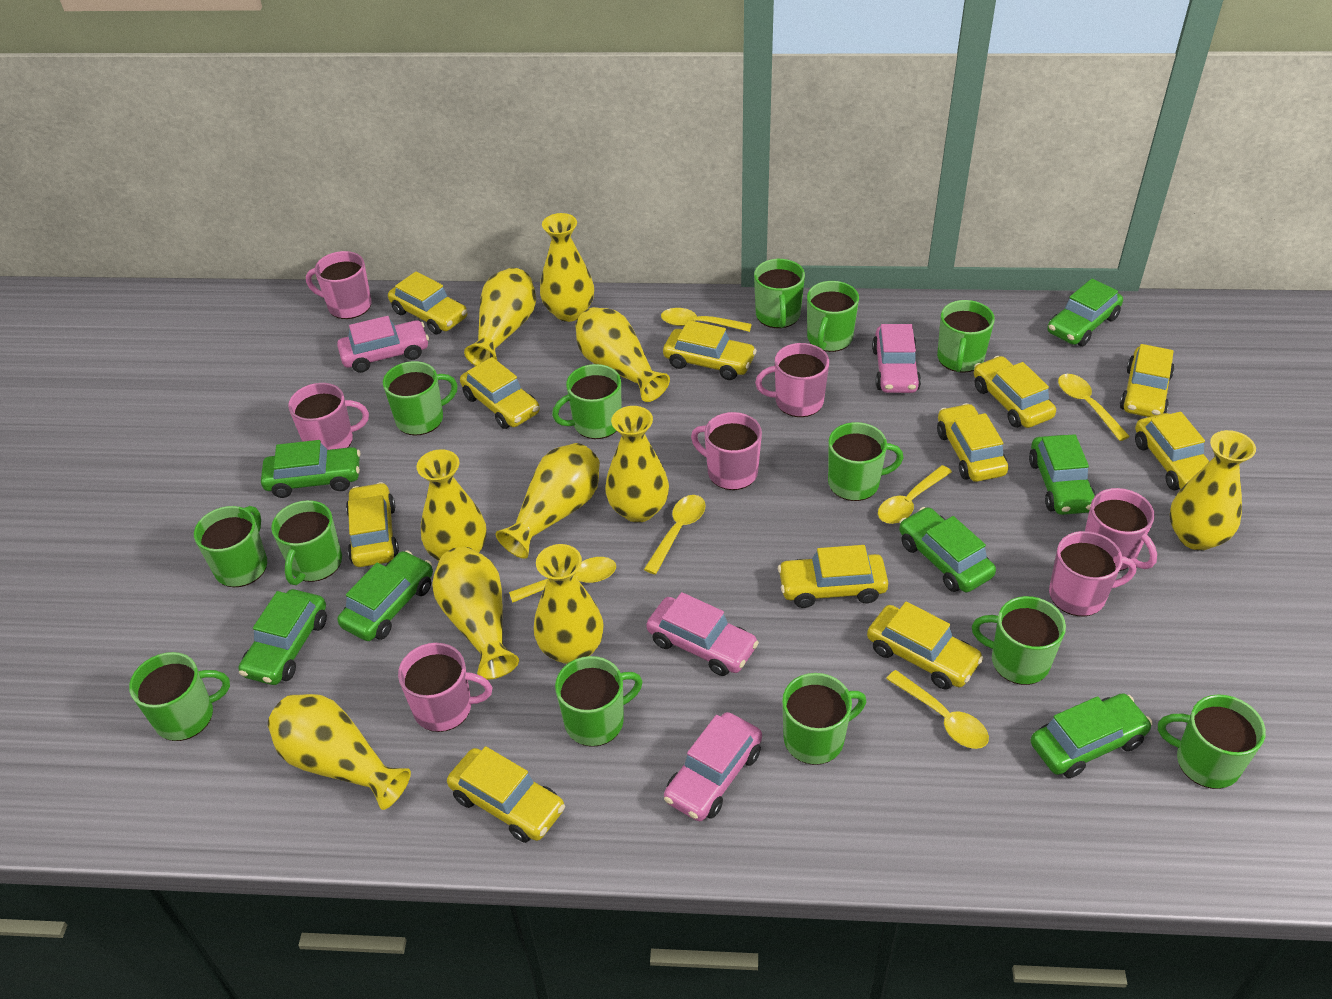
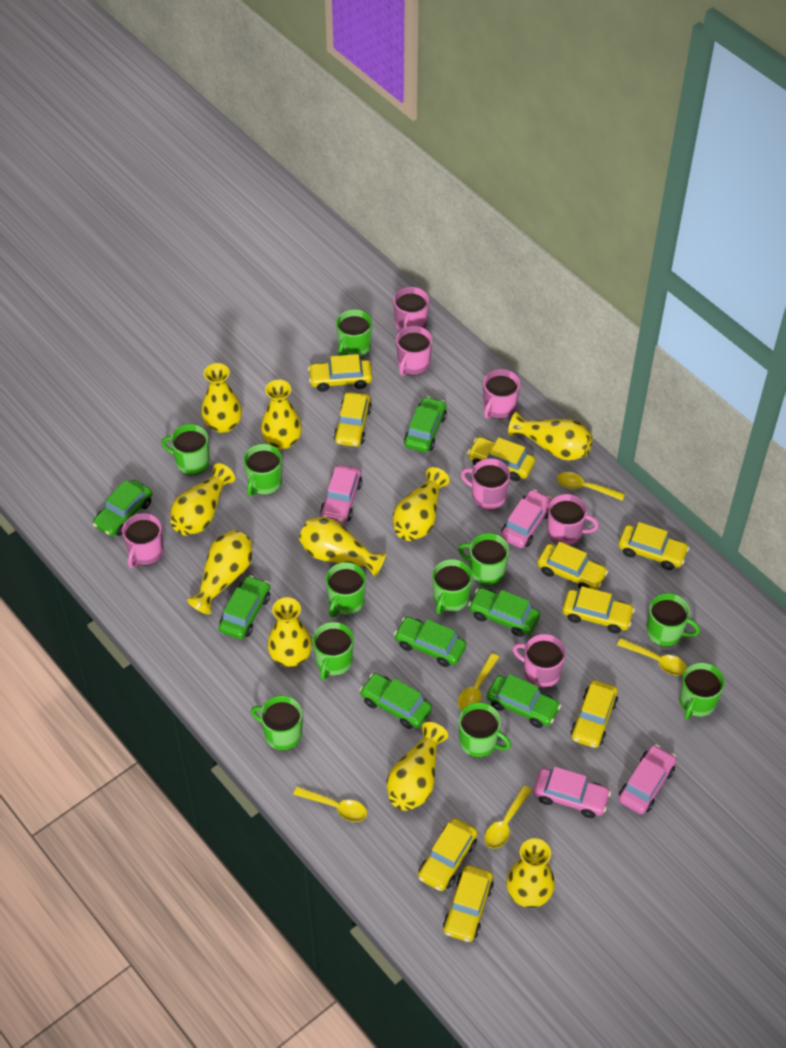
green mug: [129,652,230,741] [194,506,267,587] [271,500,342,585] [383,361,458,436] [552,364,622,439] [555,656,643,747] [754,259,805,328] [782,673,866,765] [807,281,859,352] [828,422,904,501] [937,300,995,373] [972,596,1066,685] [1158,694,1266,789] = 13 -> [162,424,210,475] [244,444,282,496] [251,695,302,750] [313,622,354,680] [326,562,366,617] [336,309,372,358] [432,559,472,614] [458,533,509,586] [459,702,511,758] [647,593,700,647] [679,663,725,720] = 11
yellow car: [346,482,399,567] [388,271,467,334] [447,746,565,843] [460,357,540,429] [663,320,757,380] [778,545,888,608] [867,601,984,690] [937,403,1008,482] [974,356,1056,428] [1120,344,1175,417] [1135,412,1210,490] = 11 -> [308,354,372,392] [334,392,372,447] [418,818,478,891] [443,865,494,942] [467,437,535,481] [537,542,608,590] [562,586,635,634] [570,680,618,748] [618,522,689,570] = 9
yellow spoon: [509,557,616,603] [644,495,706,575] [661,308,752,332] [878,465,952,524] [886,670,989,749] [1058,374,1130,441] = 6 -> [293,786,367,822] [458,653,499,710] [485,785,532,849] [557,472,625,501] [617,638,687,676] = 5

